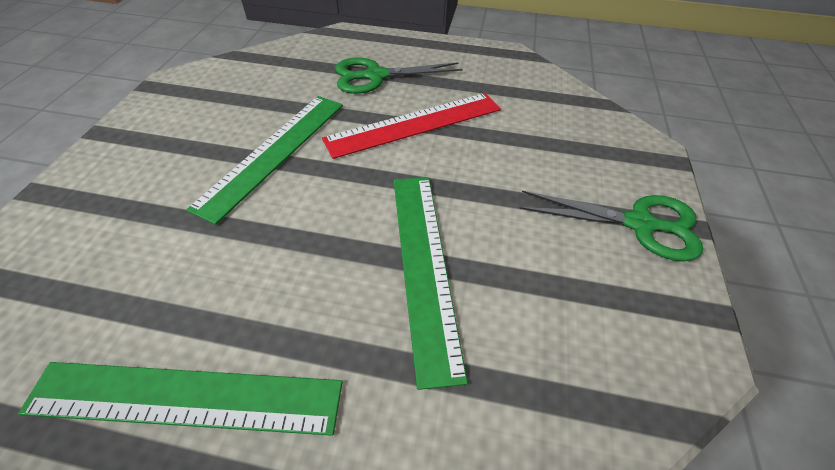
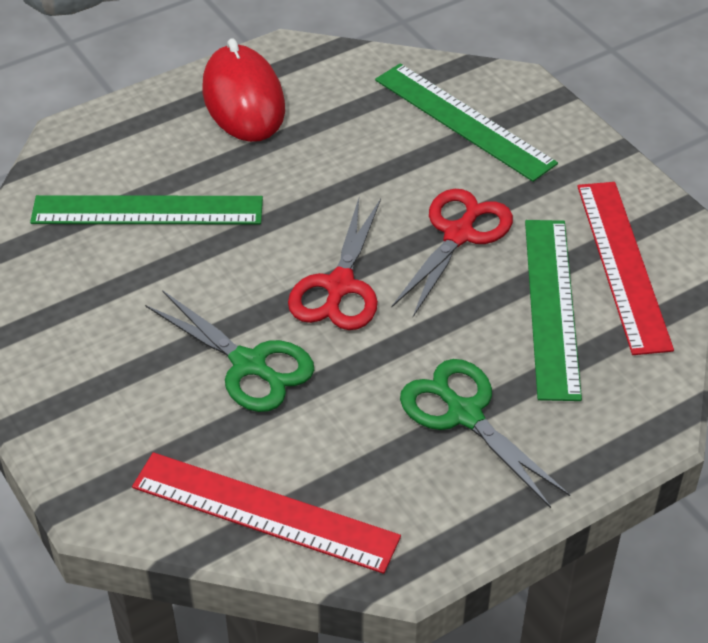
red mouse: none = 0 -> [202,38,285,142] = 1
red ruler: [322,93,501,159] = 1 -> [132,452,401,574] [577,182,674,355] = 2
red scissors: none = 0 -> [288,198,381,330] [391,189,513,317] = 2

